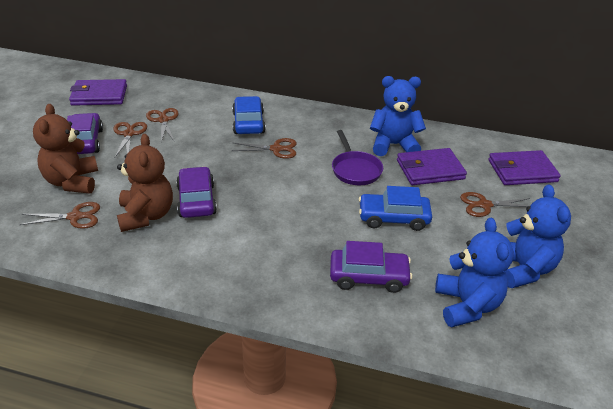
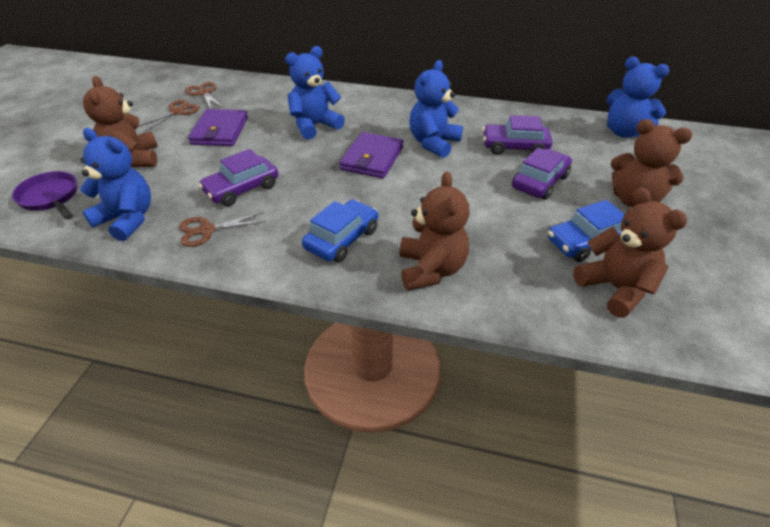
blue teddy bear: [370,76,426,156] [435,218,514,327] [505,184,571,288] = 3 -> [80,128,151,241] [285,46,345,140] [409,60,463,158] [606,57,669,138] = 4
brown scissors: [19,202,100,229] [113,122,147,158] [146,108,179,142] [232,138,297,159] [460,192,530,217] = 5 -> [138,100,200,132] [179,212,265,247] [185,82,223,109] = 3
brown teddy bear: [33,104,98,193] [117,134,173,232] = 2 -> [83,76,158,167] [399,172,469,291] [573,187,687,318] [611,119,692,208] = 4
purple wallet: [69,79,127,106] [397,148,467,185] [488,150,561,185] = 3 -> [188,109,248,146] [339,132,403,179] = 2

